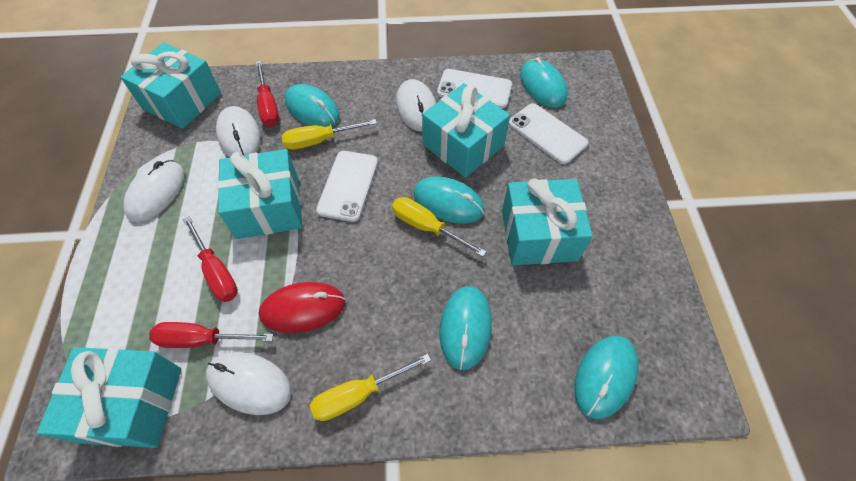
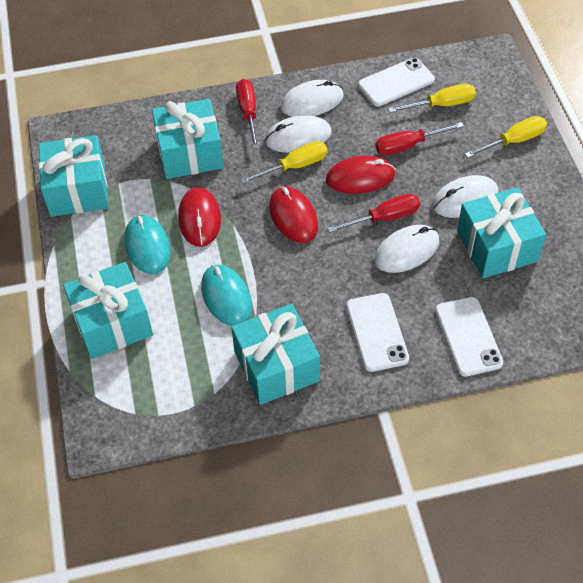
red mouse: [259,282,345,333] = 1 -> [178,187,221,247] [269,186,318,243] [326,155,395,194] = 3
turquoise mouse: [285,84,339,127] [413,176,485,223] [439,286,492,370] [520,57,568,108] [574,336,639,419] = 5 -> [125,215,171,274] [201,265,252,326] = 2

